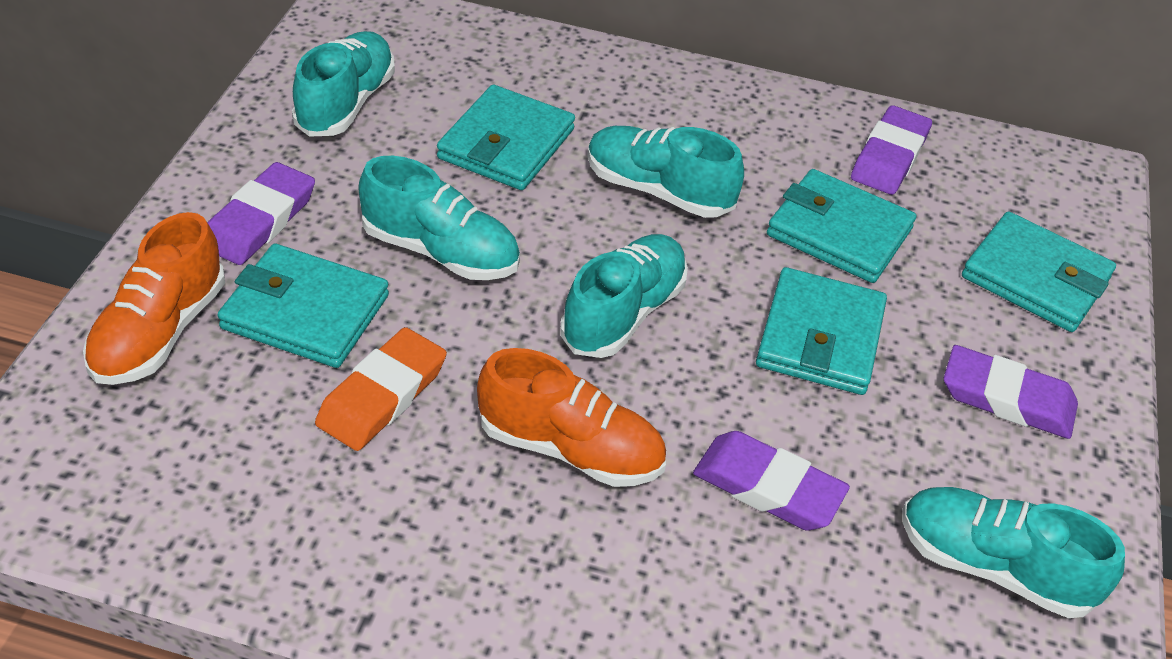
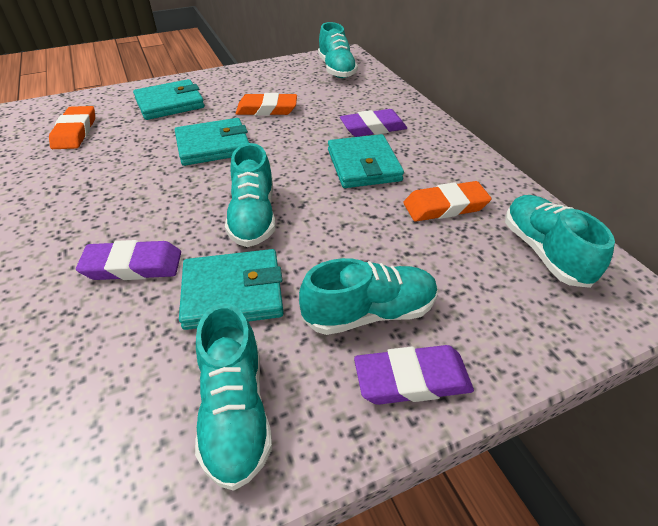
orange eraser: [315,327,447,451] = 1 -> [49,106,95,149] [235,93,297,116] [403,181,491,222] = 3
orange shoe: [83,212,225,385] [477,348,666,487] = 2 -> none = 0
purple eraser: [208,162,315,265] [693,431,850,530] [851,105,932,195] [944,345,1078,439] = 4 -> [76,240,181,280] [340,109,407,137] [354,345,474,405] = 3
turquoise wallet: [217,244,389,368] [437,85,575,190] [756,267,887,395] [767,169,916,283] [962,211,1116,332] = 5 -> [133,79,205,120] [175,118,249,166] [179,249,284,330] [328,134,404,188] = 4

